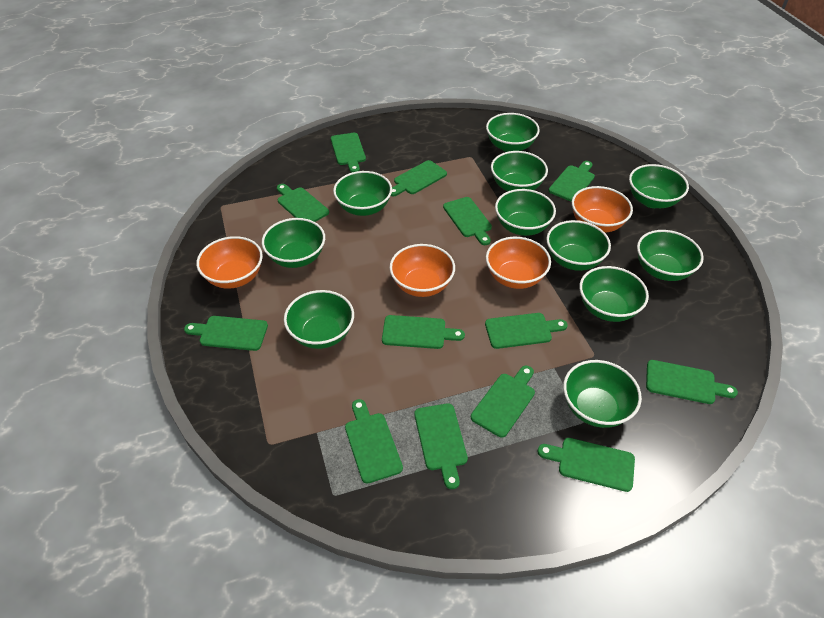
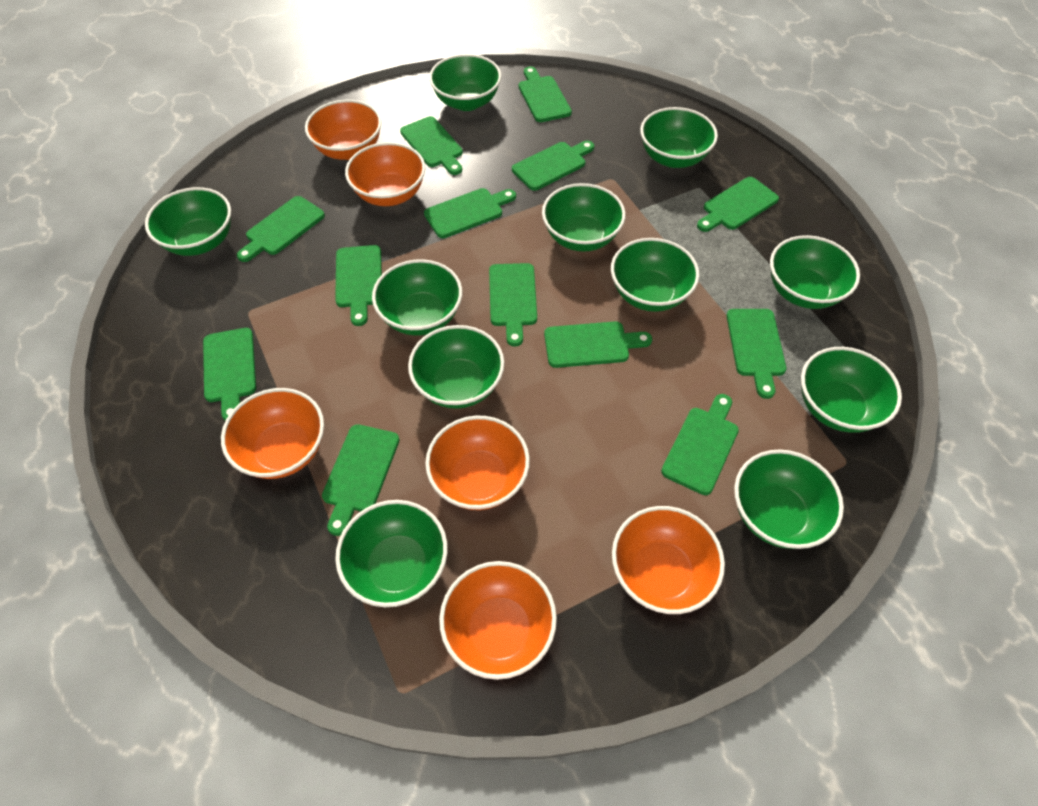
orange bowl: [196,236,263,289] [389,244,455,297] [486,237,551,289] [572,186,633,233] = 4 -> [221,388,324,479] [305,100,382,160] [345,142,425,206] [425,416,530,510] [439,561,557,680] [612,506,725,614] = 6

